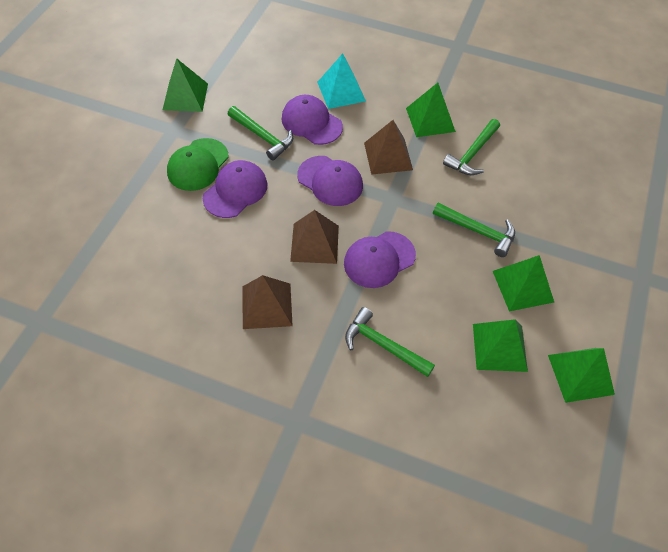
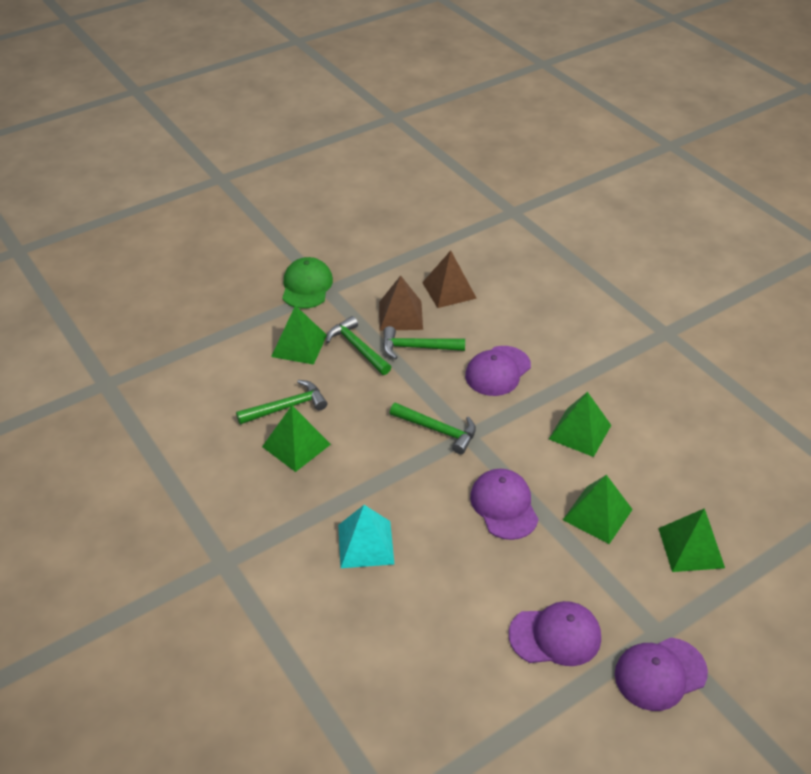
brown pyramid: [242,275,293,329] [290,210,339,264] [364,120,413,175] = 3 -> [379,275,423,331] [422,251,477,308] = 2

